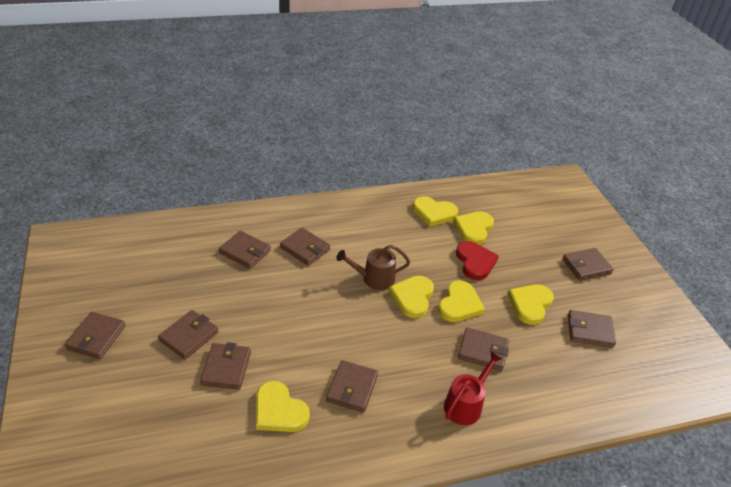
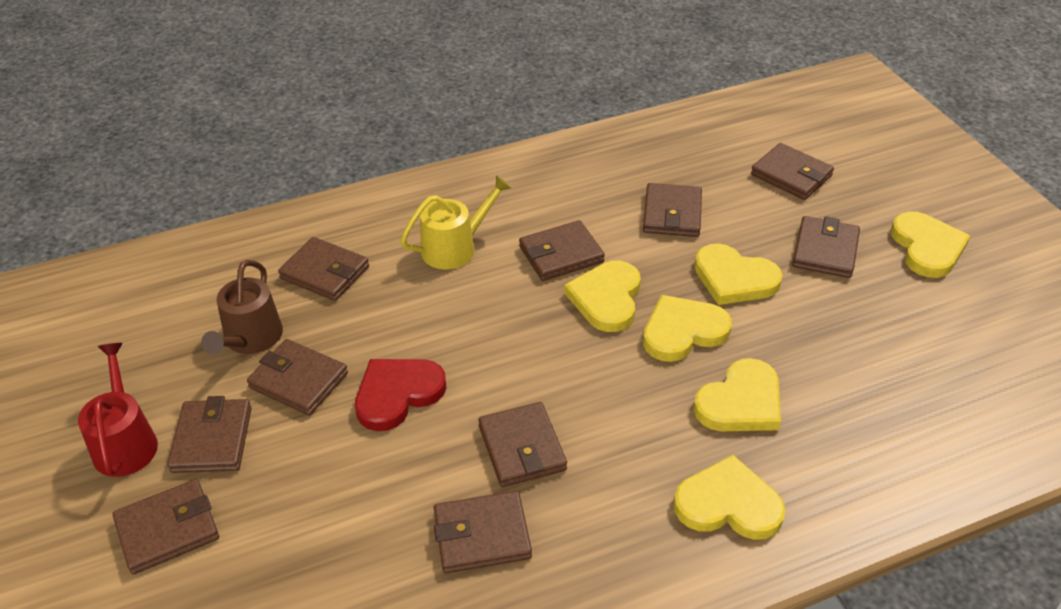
brown wallet: [65,312,126,359] [158,310,219,359] [200,342,251,390] [219,231,271,269] [280,228,330,266] [326,360,378,413] [458,327,509,371] [562,248,614,281] [568,310,616,348] = 9 -> [113,479,219,574] [167,396,252,473] [247,339,348,415] [278,237,369,301] [434,491,532,573] [478,402,567,487] [519,220,605,281] [643,183,702,237] [751,143,834,200] [792,216,860,278] = 10
yellow watering can: none = 0 -> [401,175,512,269] = 1

